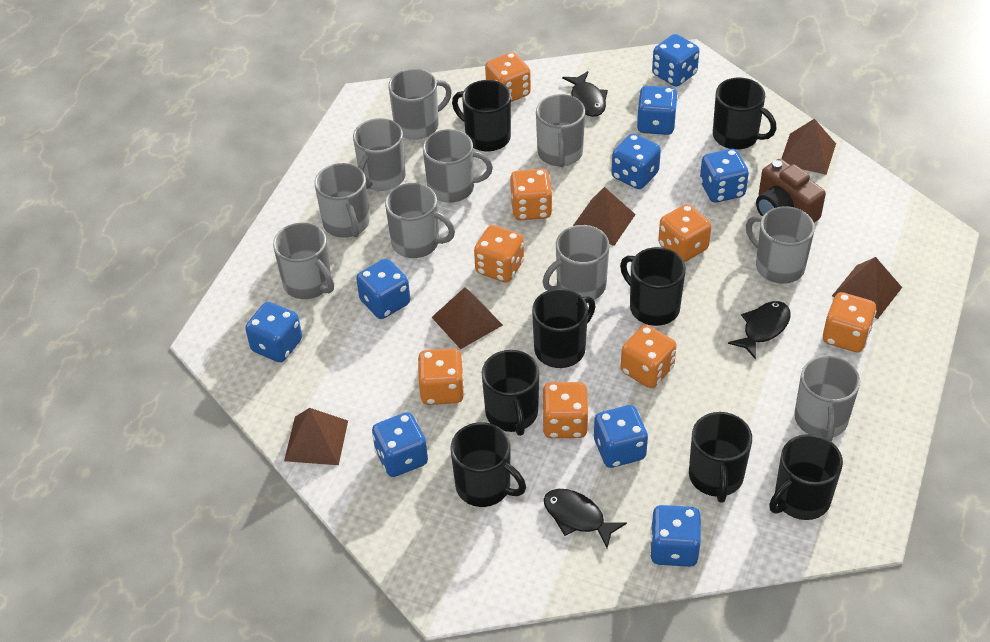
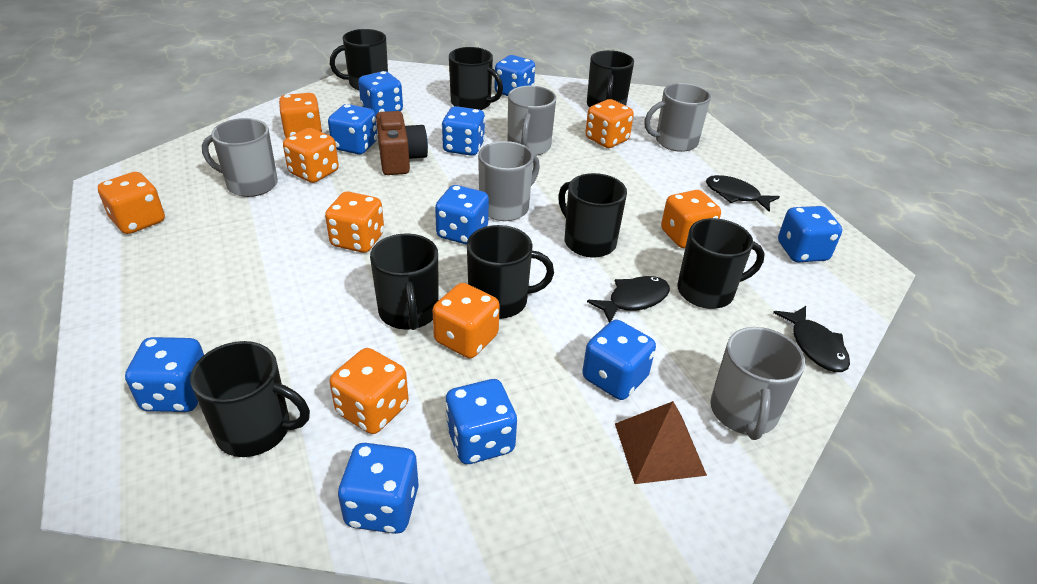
blue dice: [245,302,302,362] [356,259,410,319] [372,412,428,477] [594,405,648,468] [611,133,661,189] [636,86,678,135] [650,505,702,567] [652,34,699,87] [700,149,749,203] = 9 -> [125,337,204,412] [328,104,378,155] [338,443,419,534] [358,71,403,115] [435,185,489,245] [442,106,485,156] [445,379,517,464] [494,55,535,96] [582,320,656,400] [778,206,842,262] = 10
brown pyramid: [284,408,348,465] [432,287,503,349] [573,187,636,246] [781,119,836,175] [832,257,902,319] = 5 -> [615,401,707,484] = 1
grey mug: [273,223,334,299] [314,163,370,238] [353,118,406,191] [385,183,455,258] [388,69,452,140] [423,129,493,203] [536,94,585,167] [543,225,609,300] [746,206,815,284] [794,355,860,442] = 10 -> [202,118,278,197] [478,141,540,221] [508,86,556,156] [644,83,711,152] [710,327,805,440] = 5

